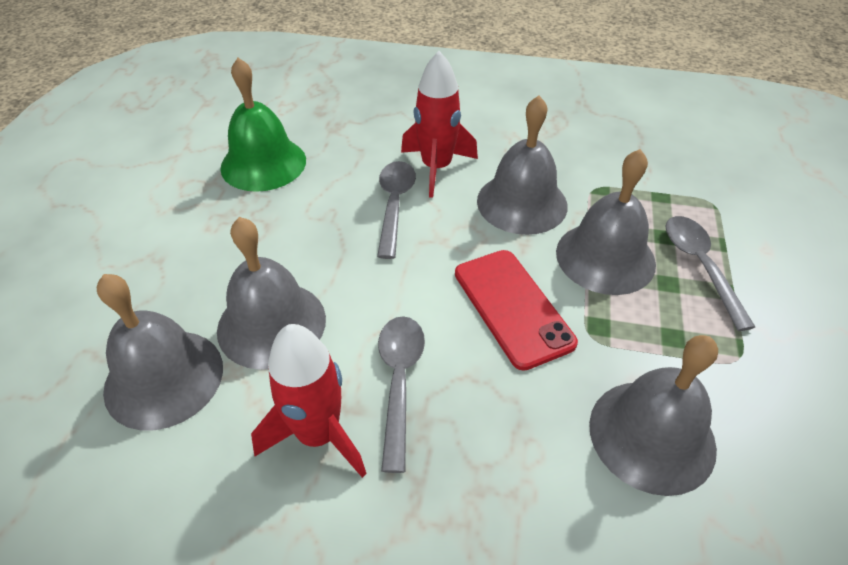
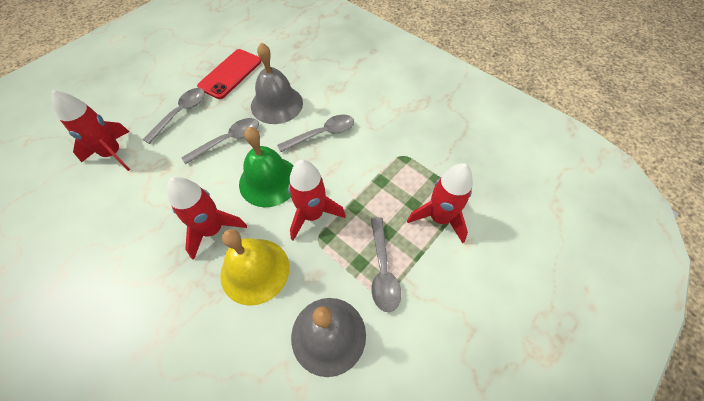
grey bell: [97,274,223,430] [217,217,326,370] [477,96,568,235] [556,149,656,295] [589,335,718,496] = 5 -> [251,42,303,124] [291,298,366,377] = 2
grey spoon: [377,161,416,259] [378,316,425,473] [666,216,755,331] = 3 -> [142,88,205,144] [181,118,259,165] [277,114,354,152] [371,217,401,312] = 4
red rocket: [251,324,367,478] [401,51,478,198] = 2 -> [51,90,130,171] [167,177,247,260] [288,159,346,241] [407,163,473,243] = 4
yellow bell: none = 0 -> [220,229,289,306] = 1

